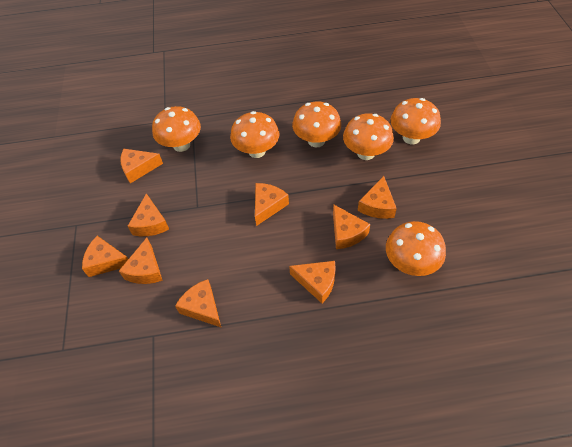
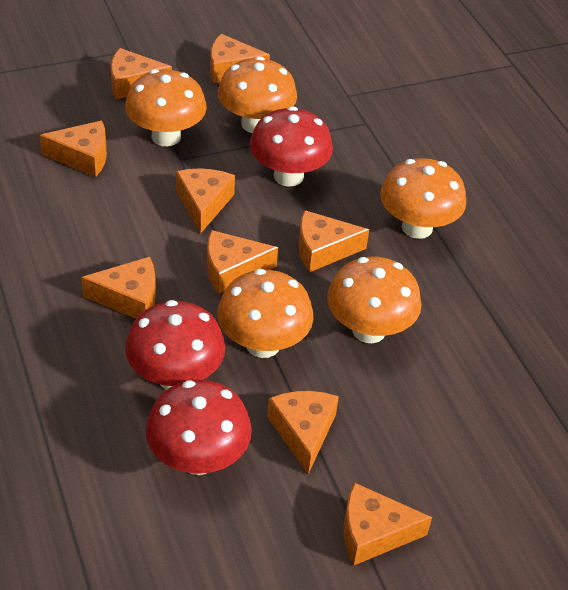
orange mushroom: [152,106,201,152] [230,111,279,158] [292,101,341,147] [343,113,394,160] [386,221,446,276] [390,98,441,144] = 6 -> [125,69,207,146] [217,269,314,358] [218,56,297,133] [327,257,422,343] [380,158,466,239] = 5
red mushroom: none = 0 -> [125,300,225,390] [146,380,252,475] [250,106,333,187] = 3

